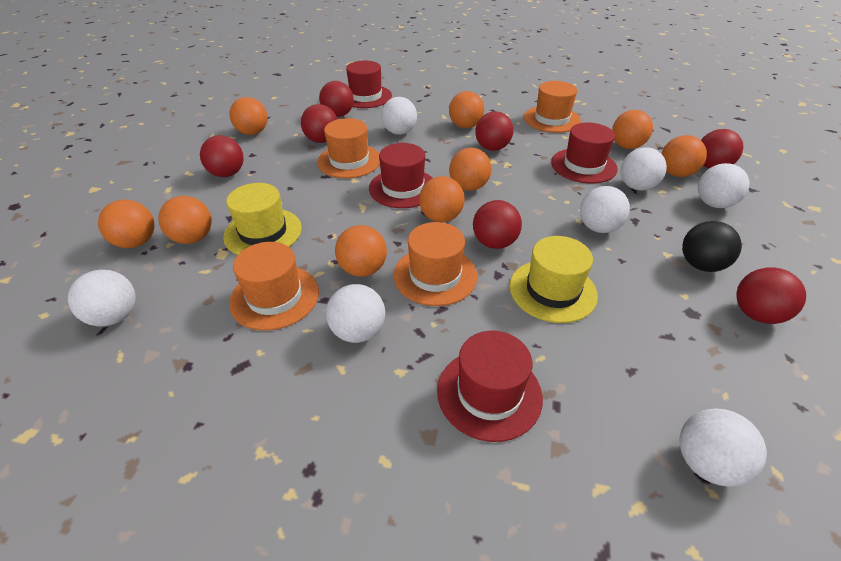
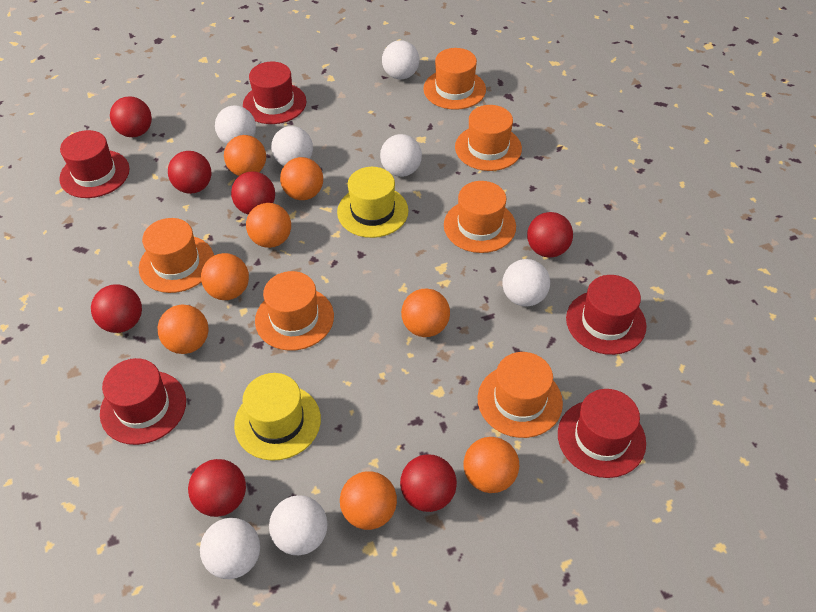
black ball: [682,221,742,272] = 1 -> none = 0
orange ball: [98,200,154,248] [158,196,212,244] [229,97,267,135] [335,225,387,277] [419,176,465,222] [449,91,484,128] [449,148,491,191] [612,110,653,149] [662,135,707,177] = 9 -> [158,305,208,354] [201,253,249,300] [224,135,266,176] [246,203,291,248] [280,157,323,200] [340,471,397,530] [401,289,450,337] [463,437,519,493] = 8
orange hat: [229,242,319,331] [317,118,380,178] [393,222,478,306] [524,81,581,133] = 4 -> [139,218,214,293] [255,271,334,351] [423,48,486,110] [444,181,516,253] [455,105,522,171] [478,352,563,438] = 6
red hat: [346,61,392,108] [369,143,432,208] [437,331,543,442] [551,123,618,184] = 4 -> [59,130,130,198] [100,358,186,445] [243,62,306,124] [558,389,646,478] [566,275,647,355] = 5

